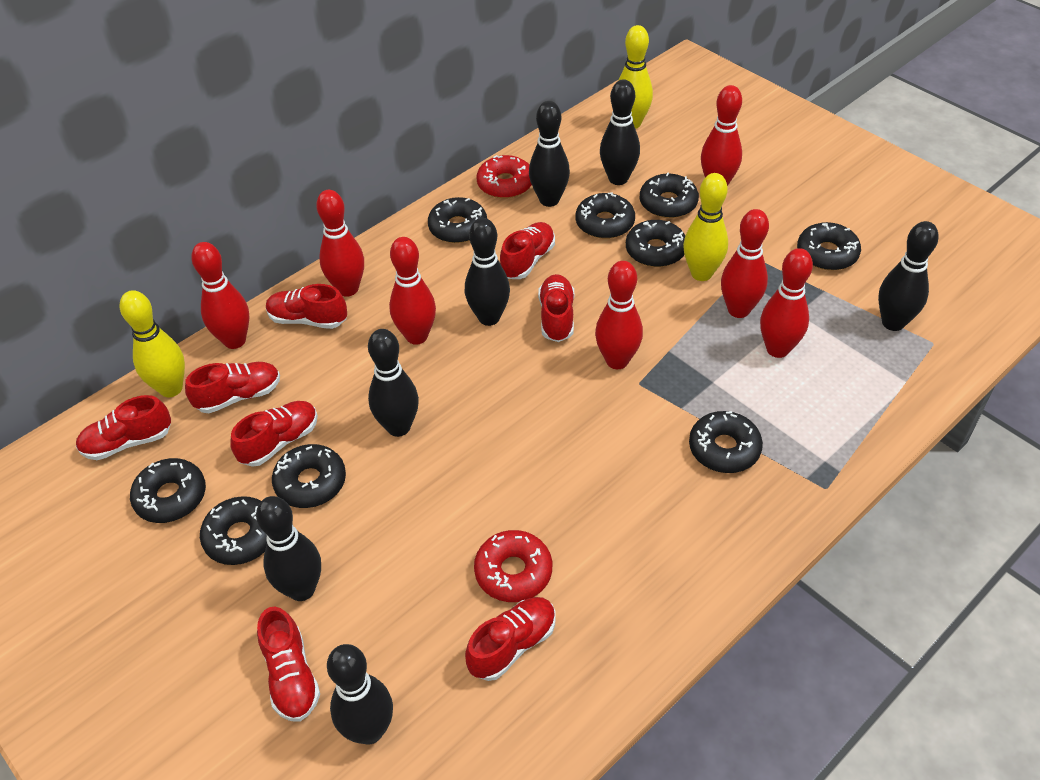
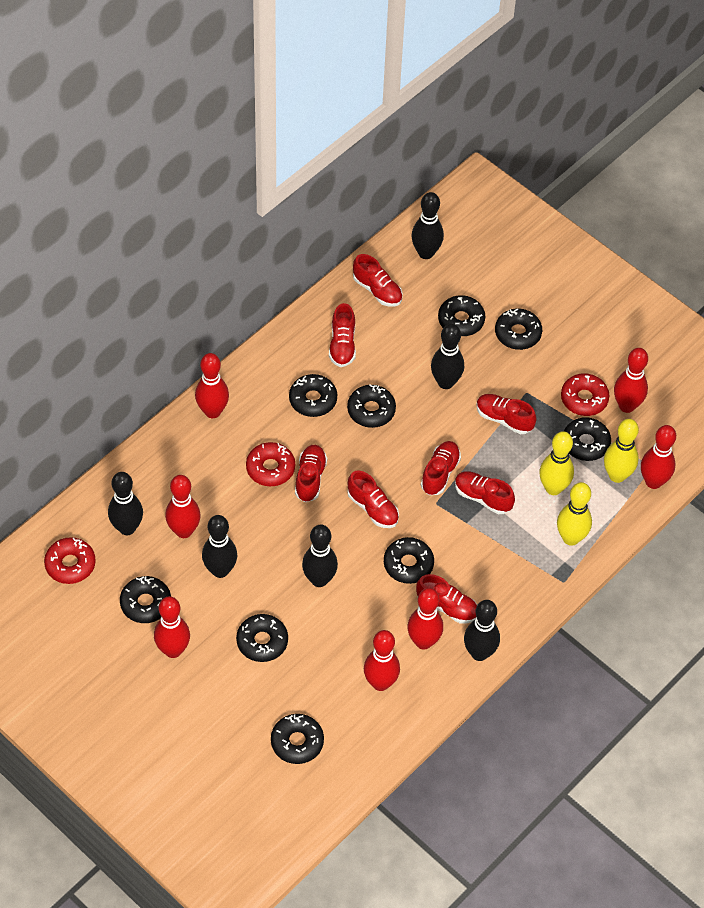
black bowling pin: [256,496,321,601] [327,644,393,745] [368,329,419,437] [465,218,510,326] [529,101,570,207] [600,79,640,185] [878,221,939,331] = 7 -> [108,472,143,535] [202,515,237,578] [302,524,338,587] [411,192,444,259] [431,324,464,389] [464,600,500,661] = 6
red donut: [474,530,552,602] [477,155,532,199] = 2 -> [44,537,96,584] [246,442,295,486] [561,373,609,416] = 3

